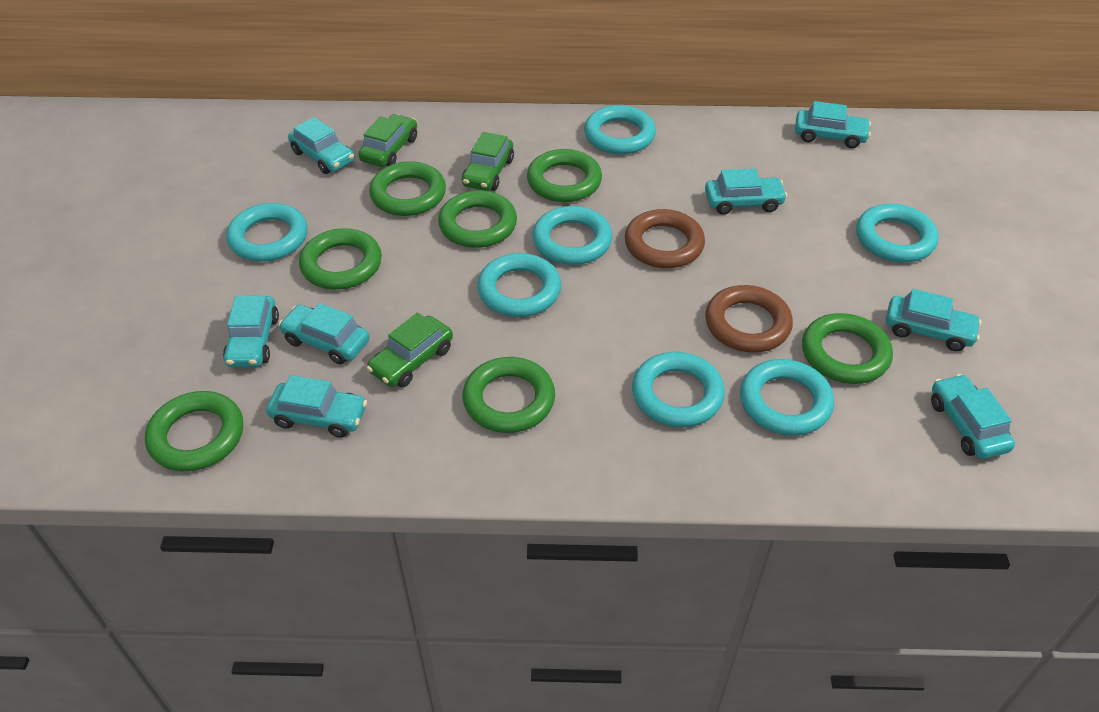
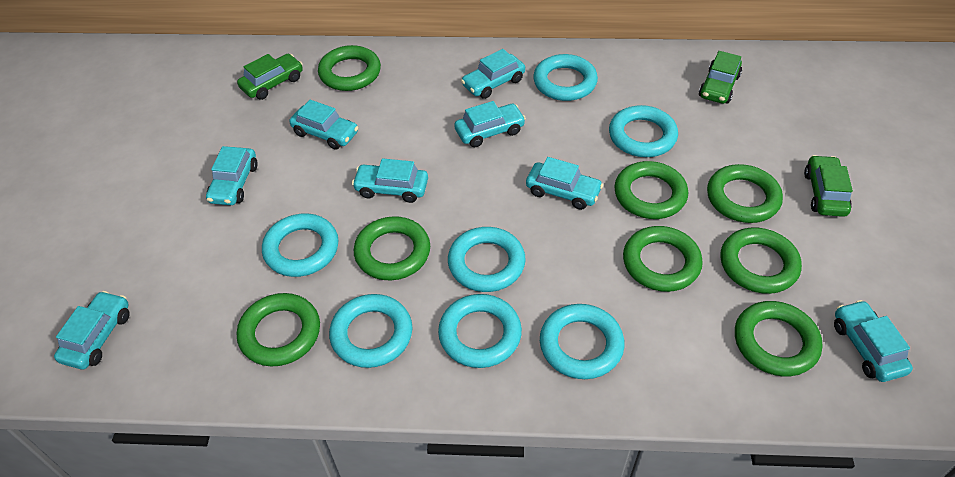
brown ring: [625,209,705,268] [705,285,793,353] = 2 -> none = 0
green ring: [145,391,243,472] [299,228,382,290] [369,161,446,216] [438,190,517,248] [462,357,555,433] [527,149,602,202] [802,313,893,384] = 7 -> [237,293,320,367] [318,45,381,91] [354,216,430,280] [614,161,688,219] [623,226,703,292] [707,164,783,223] [720,227,802,294] [735,301,823,376] = 8

